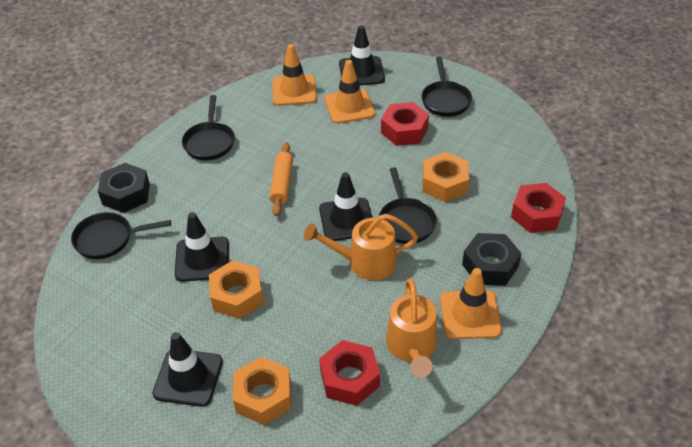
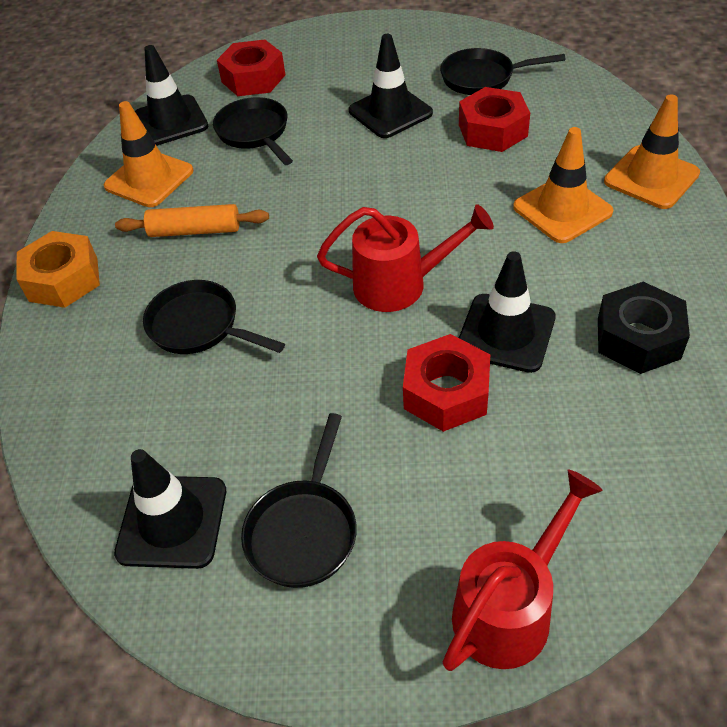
black nut: [98,163,150,213] [462,233,521,286] = 2 -> [598,282,690,374] = 1
orange nut: [209,260,264,319] [233,357,291,425] [423,152,469,202] = 3 -> [17,231,100,308] = 1
orange watering can: [304,214,418,280] [386,278,437,377] = 2 -> none = 0
red watering can: none = 0 -> [317,204,494,312] [443,470,603,671] = 2

